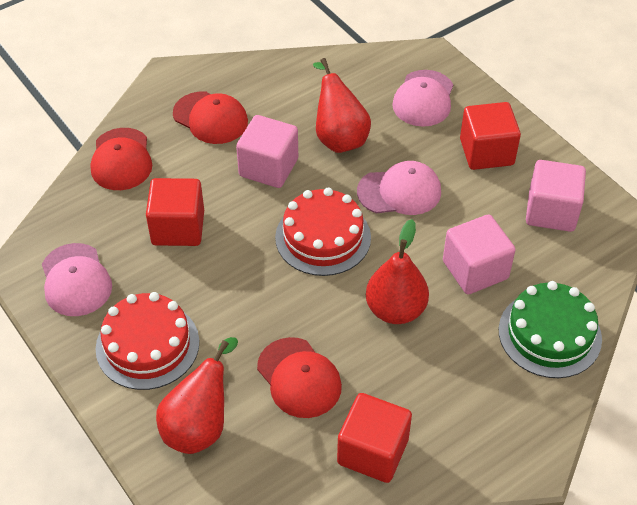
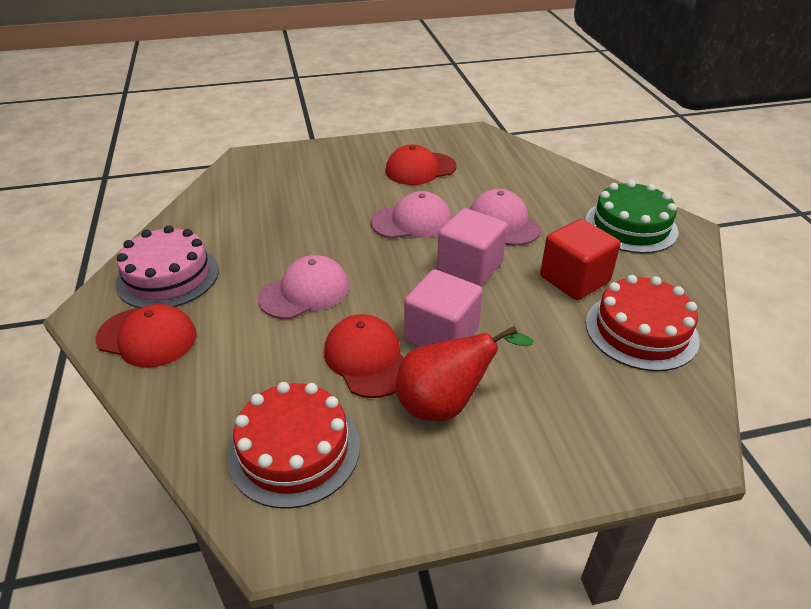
pink cake: none = 0 -> [115,225,219,308] = 1
pink cube: [236,115,298,188] [443,214,515,294] [526,160,586,232] = 3 -> [404,269,483,347] [437,208,507,287] = 2
red cube: [146,178,204,246] [337,393,412,483] [460,102,521,170] = 3 -> [540,219,621,300] = 1
red pear: [156,337,238,454] [313,58,371,153] [366,219,429,324] = 3 -> [396,326,533,421] = 1

